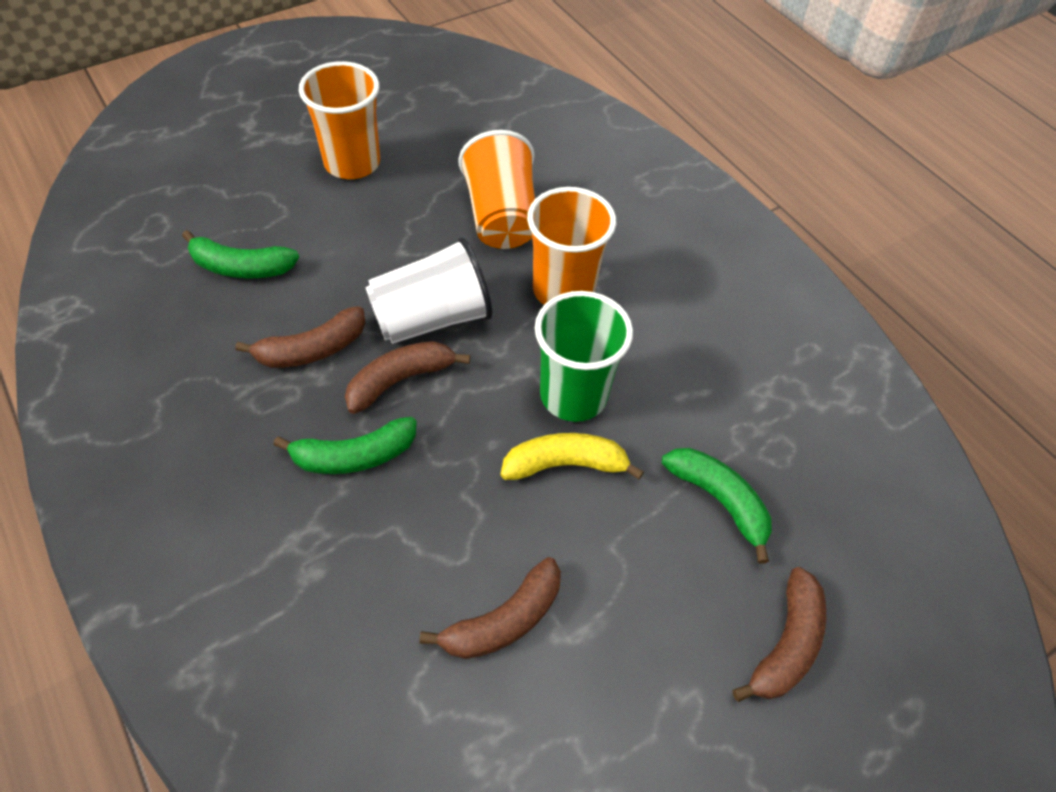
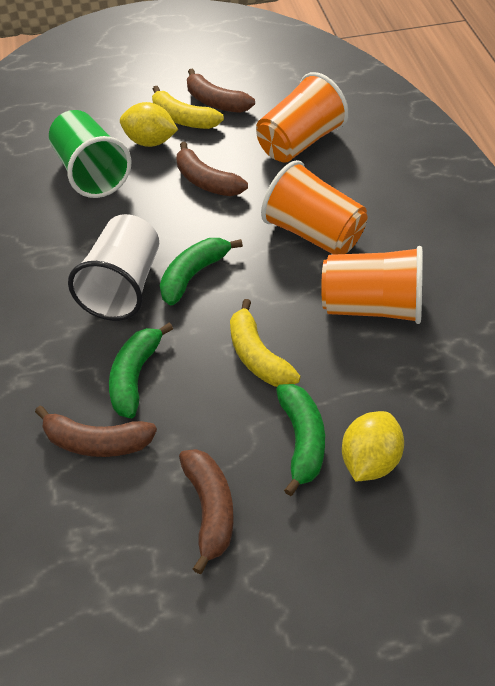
yellow banana: [501,433,644,480] = 1 -> [152,86,224,129] [230,299,301,387] = 2
yellow lemon: none = 0 -> [120,102,178,147] [342,411,404,482] = 2

